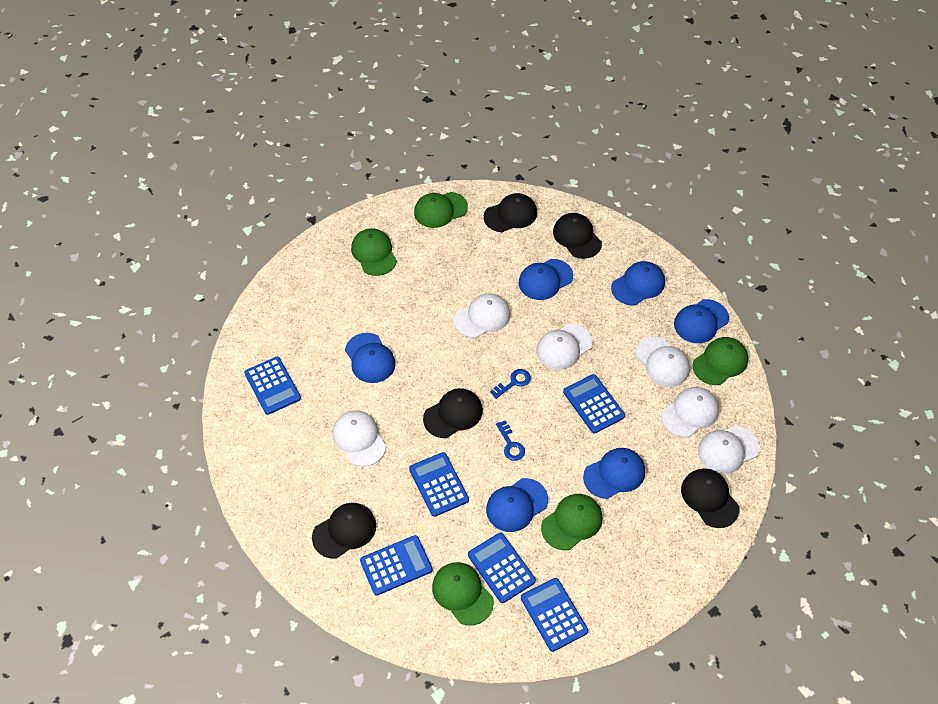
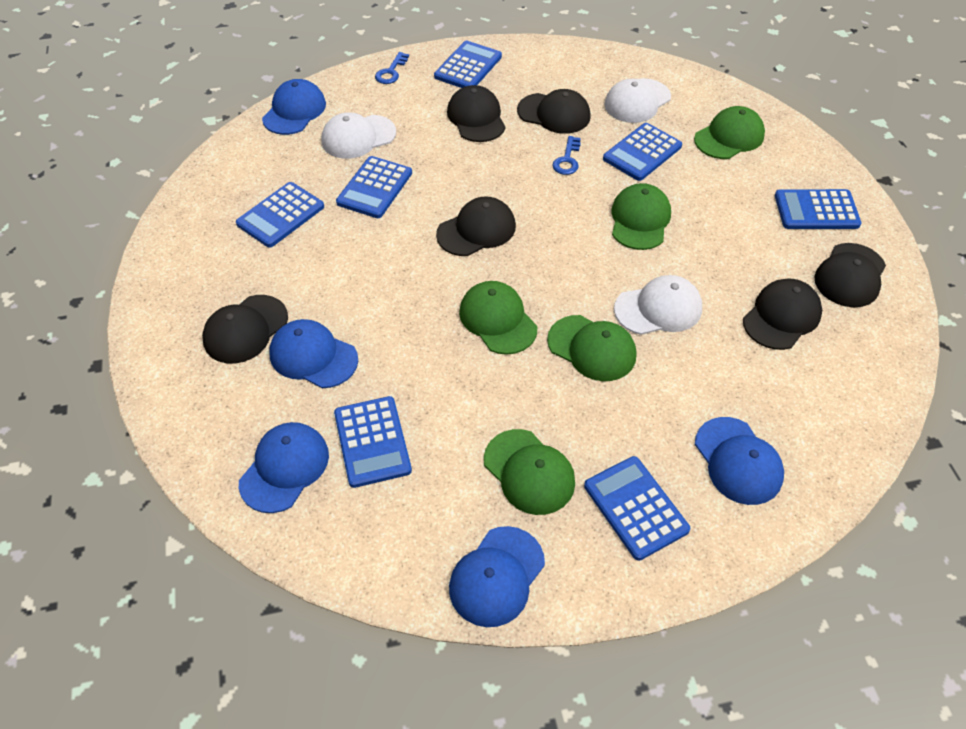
black cap: [312,503,376,558] [423,388,483,438] [484,193,537,232] [553,213,602,259] [681,468,739,528] = 5 -> [202,295,288,364] [436,196,516,256] [447,85,506,142] [517,89,591,134] [743,279,822,350] [814,243,886,307] = 6
blue calculator: [244,357,301,415] [360,535,433,596] [409,452,469,517] [468,533,536,603] [521,578,588,652] [563,374,625,433] = 6 -> [236,182,324,248] [334,396,412,488] [336,156,412,218] [434,41,502,88] [584,456,690,561] [603,123,682,181] [775,189,861,229] = 7
blue cap: [345,333,396,383] [486,478,548,532] [519,259,573,300] [583,448,645,499] [611,261,665,305] [674,299,729,343] = 6 -> [239,422,329,513] [262,79,326,135] [269,319,358,388] [449,526,545,627] [695,417,784,505] = 5
white cap: [333,411,386,467] [454,294,511,338] [536,324,593,370] [636,337,690,387] [661,387,719,438] [698,425,760,474] = 6 -> [321,112,396,159] [604,78,671,123] [614,275,702,335] = 3

